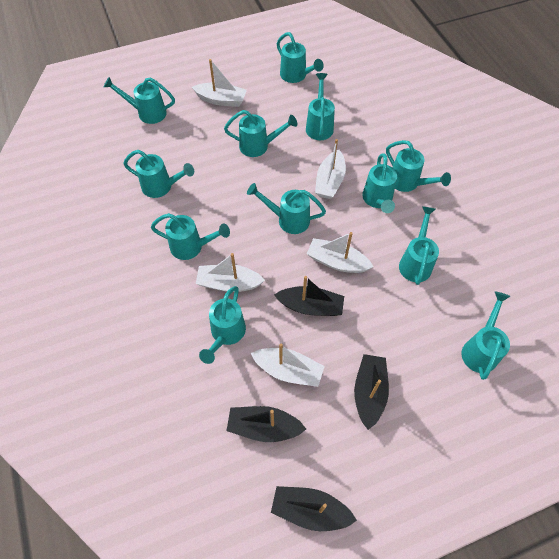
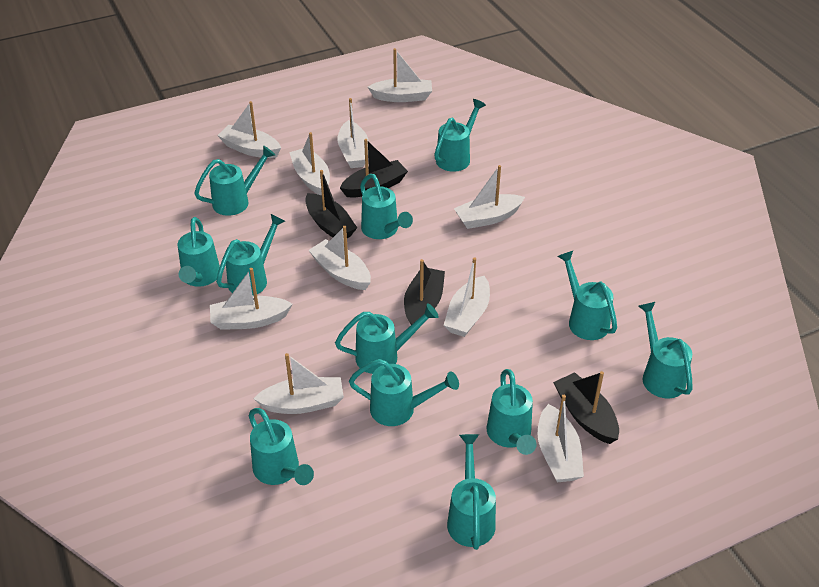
white boat: [192,59,247,107] [196,253,265,292] [251,344,325,387] [307,232,373,273] [315,139,346,199] = 5 -> [210,268,292,330] [217,101,281,158] [253,353,344,414] [289,132,330,196] [308,226,371,290] [338,98,369,168] [368,48,432,102] [444,257,490,337] [454,165,525,229] [538,395,584,482] = 10

